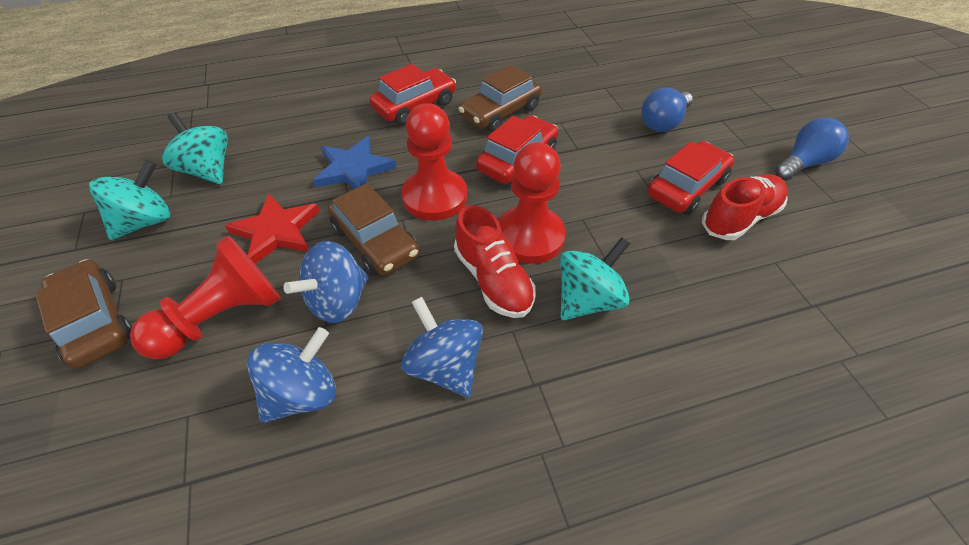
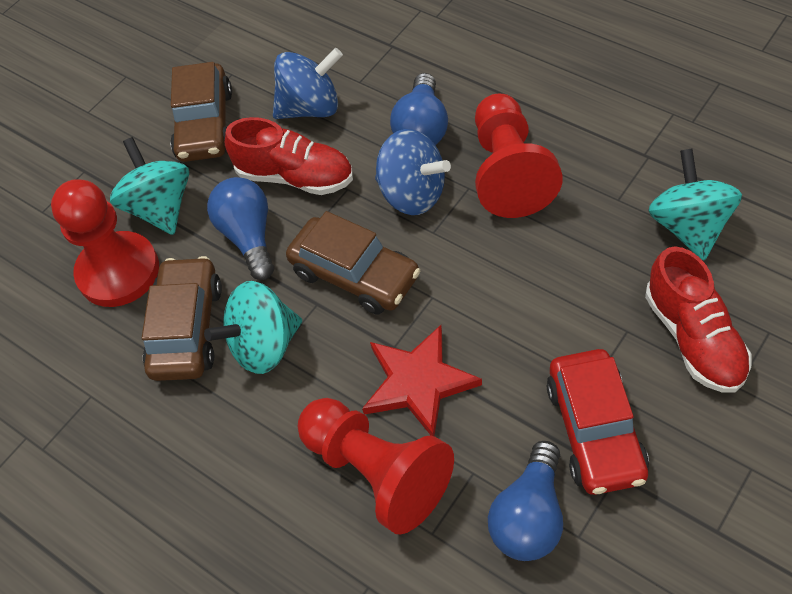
blue light bulb: [641,88,693,132] [775,118,849,181] = 2 -> [207,177,274,280] [390,73,448,145] [488,441,563,561] = 3
blue spinning top: [247,327,336,423] [283,241,369,323] [401,297,483,397] = 3 -> [273,48,343,119] [375,129,451,215] = 2
blue star: [313,136,397,189] = 1 -> none = 0
red car: [370,64,456,125] [476,115,558,184] [648,141,734,215] = 3 -> [547,349,649,495] = 1

